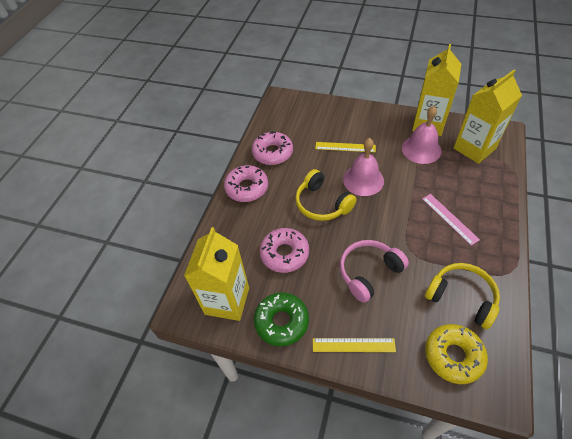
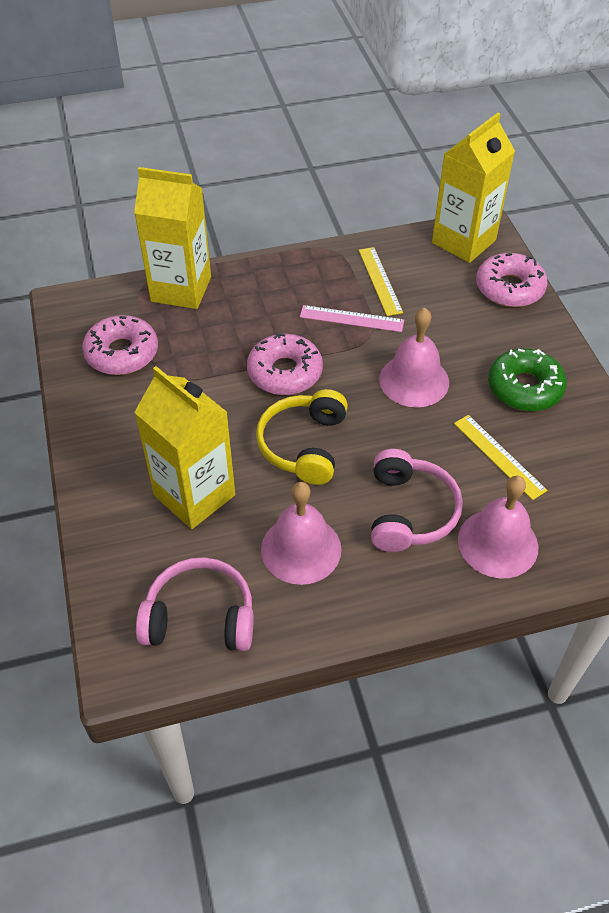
pink bell: [343,138,384,196] [402,106,441,164] = 2 -> [261,482,342,585] [379,307,449,407] [458,476,538,578] = 3
pink headphones: [340,240,409,303] = 1 -> [136,557,254,651] [371,449,463,552] = 2
yellow donut: [425,324,488,384] = 1 -> none = 0
yellow headphones: [295,169,357,221] [425,263,500,329] = 2 -> [256,389,348,485] = 1

